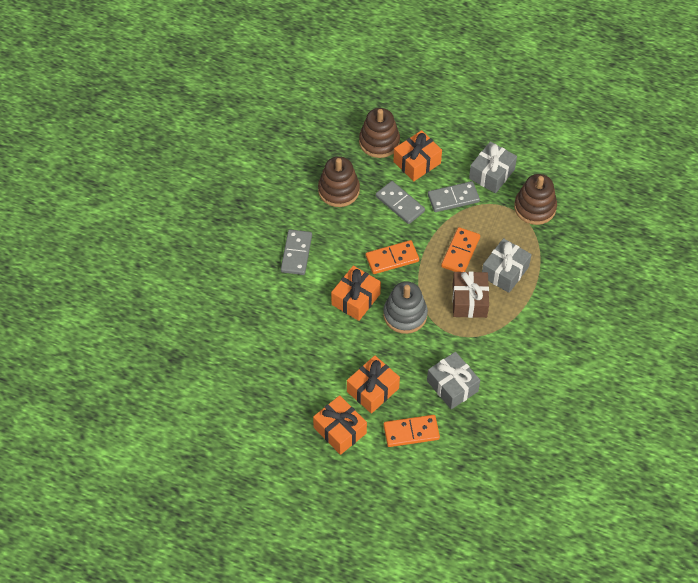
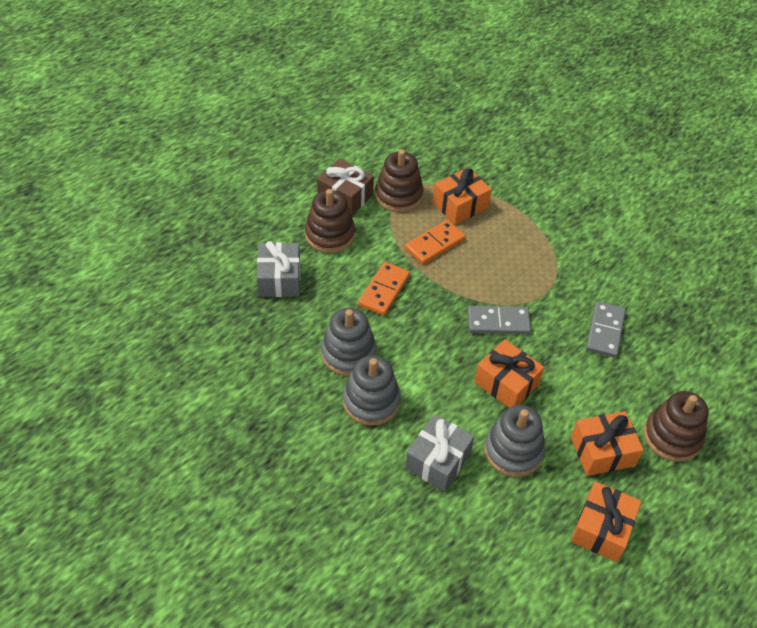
grey domino: [281,230,312,275] [376,181,425,224] [428,181,480,212] = 3 -> [467,306,531,334] [586,301,626,358] = 2
grey gift: [427,352,480,410] [469,141,517,193] [482,238,532,293] = 3 -> [257,241,300,297] [405,414,474,492] = 2
grey stacking toy: [383,281,428,334] = 1 -> [321,308,377,376] [343,355,401,426] [484,405,545,477] = 3
orange domino: [366,240,419,274] [383,415,440,447] [441,227,480,272] = 3 -> [358,262,410,316] [405,220,465,265] = 2

